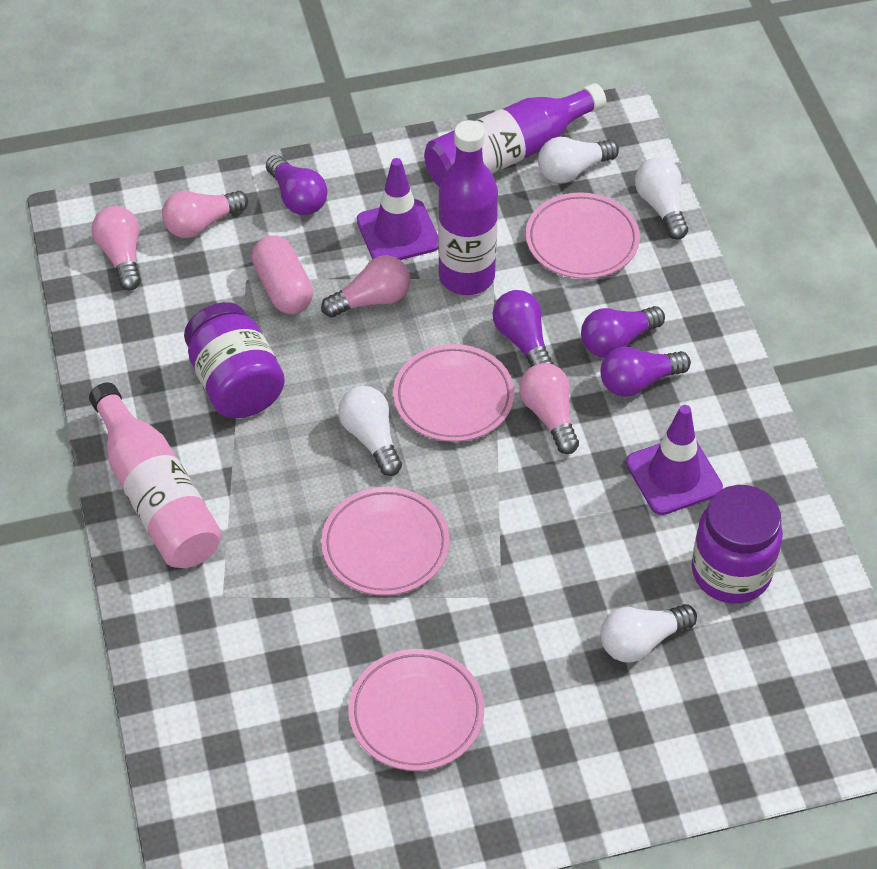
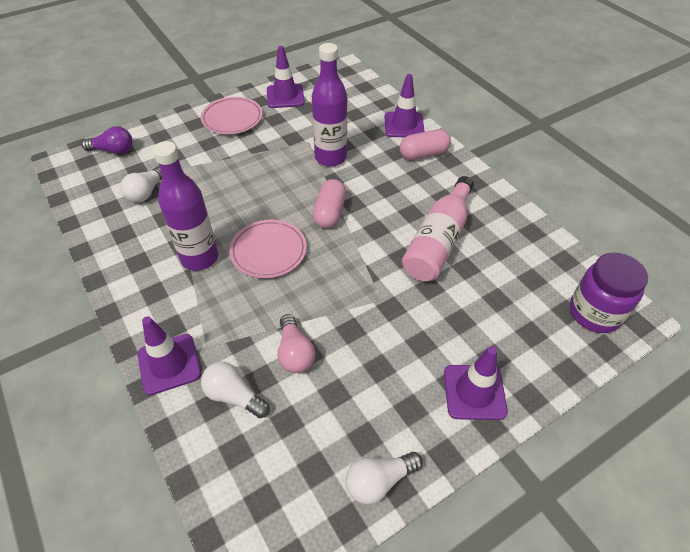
pink capsule: [251,235,313,314] = 1 -> [313,179,346,228] [400,129,451,160] = 2
pink light bulb: [92,206,141,290] [162,191,248,238] [321,255,410,318] [519,363,579,454] = 4 -> [278,314,315,373] = 1
pink plate: [321,487,449,596] [348,649,484,771] [393,344,514,442] [526,192,640,279] = 4 -> [201,97,263,134] [229,220,307,278] = 2
purple jar: [184,302,285,418] [692,485,783,603] = 2 -> [570,252,648,333] = 1
purple light bulb: [266,155,327,215] [493,290,553,367] [581,306,665,357] [600,347,691,397] = 4 -> [82,126,133,154] = 1
purple traffic cone: [357,158,438,260] [626,405,723,515] = 2 -> [138,316,201,395] [267,46,305,108] [385,74,425,137] [444,346,508,420] = 4
white light bulb: [338,386,402,476] [538,137,619,183] [600,604,697,663] [635,157,688,240] = 4 -> [120,166,162,203] [201,362,270,418] [346,452,423,504] = 3

